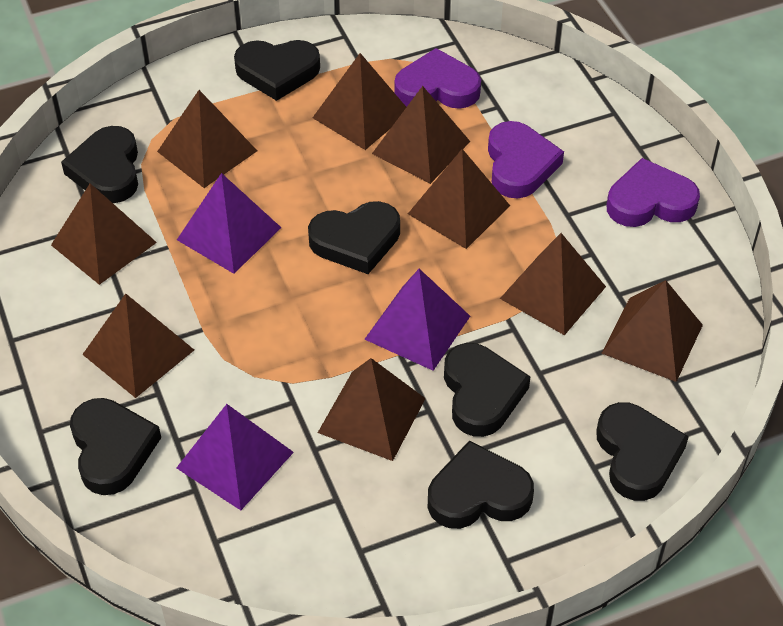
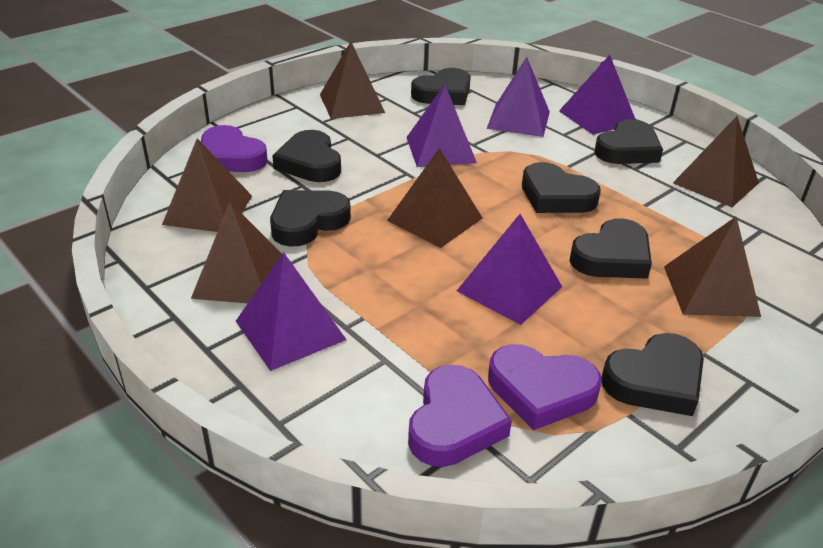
brown pyramid: [51,183,157,285] [82,294,194,398] [157,90,257,188] [313,53,406,150] [318,358,426,461] [372,86,470,184] [408,149,510,249] [500,233,606,335] [601,280,703,382] = 9 -> [162,138,252,232] [191,202,282,303] [320,42,385,119] [387,148,483,248] [664,216,761,317] [673,116,759,207] = 6
purple pyramid: [176,404,294,510] [177,173,281,274] [364,269,470,371] = 3 -> [236,252,347,371] [406,84,477,167] [457,214,562,325] [487,57,550,137] [559,55,636,135] = 5

